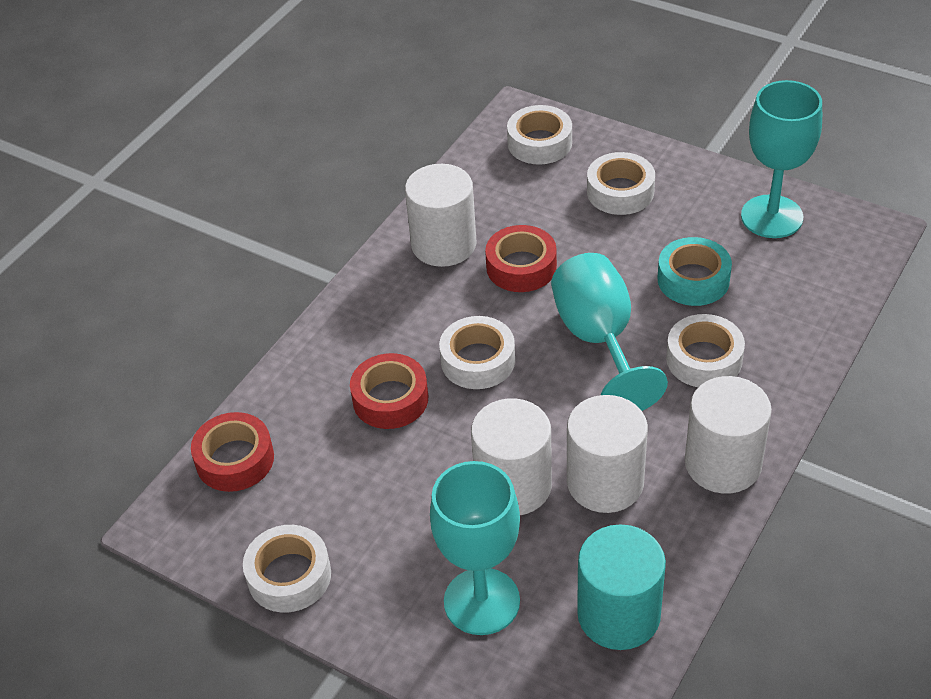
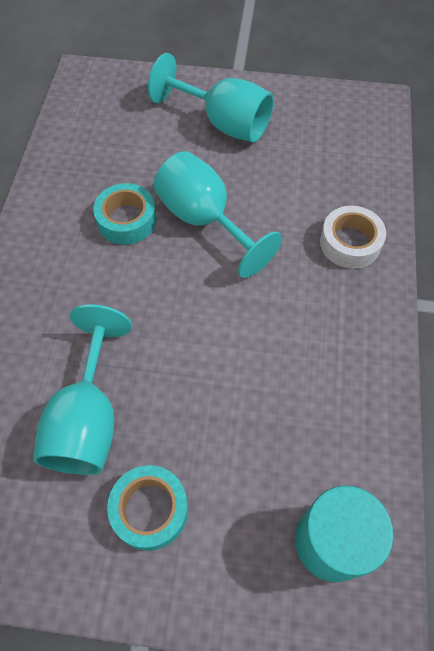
red tape: [191,412,274,492] [350,353,428,429] [485,225,557,292] = 3 -> none = 0
turquoise tape: [658,237,732,306] = 1 -> [93,183,157,245] [107,465,188,551] = 2
white cylinder: [405,164,477,267] [471,398,552,515] [567,395,648,513] [685,376,772,494] = 4 -> none = 0
white tape: [243,525,331,613] [439,316,515,389] [507,105,572,165] [587,152,655,215] [666,314,745,387] = 5 -> [320,206,386,269] = 1

